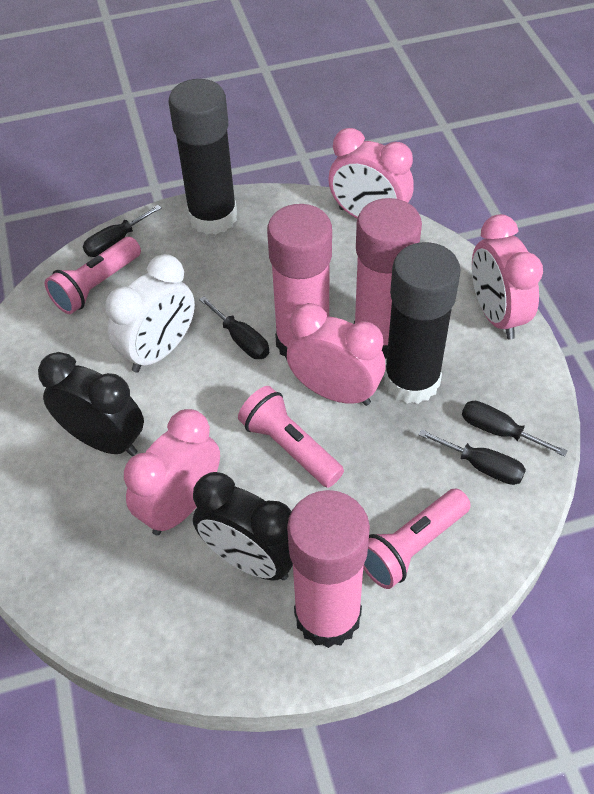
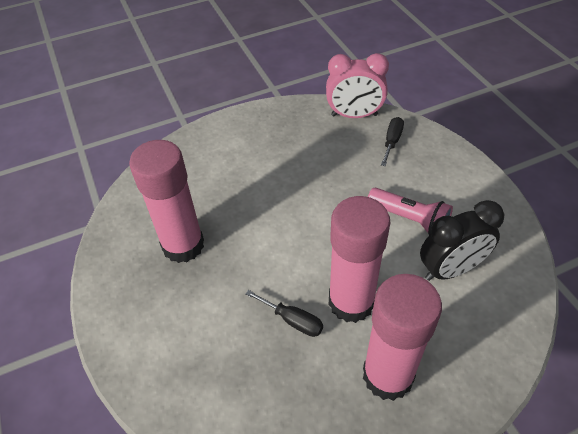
black clock: [38,352,144,456] [193,472,293,580] = 2 -> [420,200,504,281] = 1
black glue stick: [168,79,237,235] [384,242,461,404] = 2 -> none = 0
black screwdriver: [83,205,161,257] [199,296,269,359] [418,429,526,485] [462,401,568,457] = 4 -> [245,290,323,337] [381,117,404,166] = 2
pink clock: [124,409,220,536] [287,303,386,406] [328,128,414,218] [472,214,543,340] = 4 -> [326,53,389,118] = 1
pink flashlight: [45,237,141,314] [238,386,344,488] [363,488,471,589] = 3 -> [368,188,453,235] = 1
white clock: [105,254,195,373] = 1 -> none = 0

